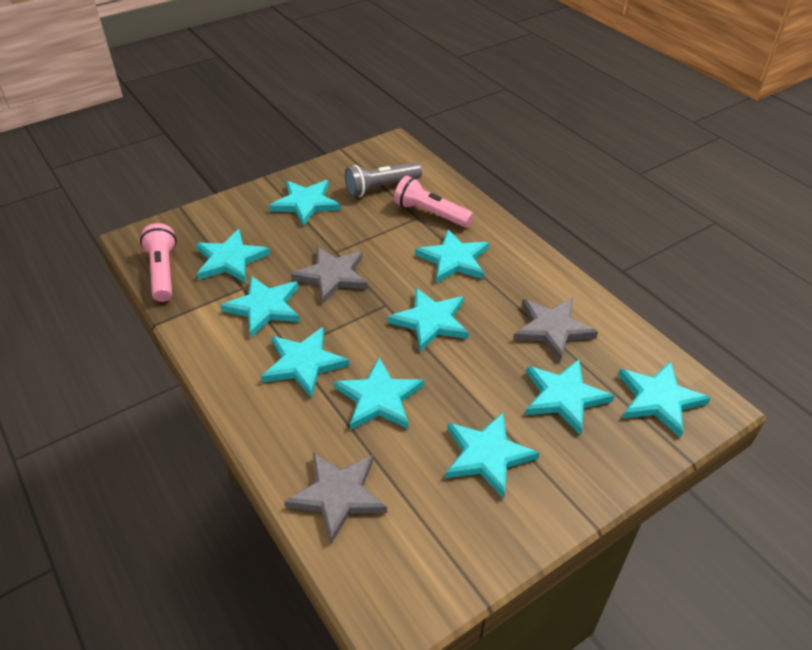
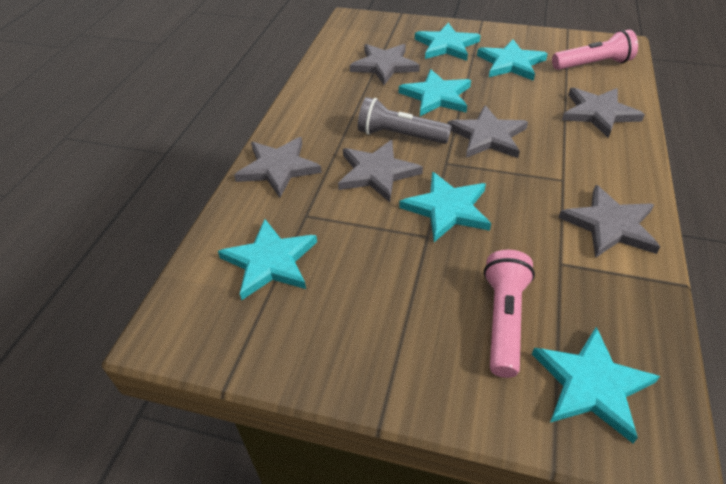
grey star: [284,453,387,544] [291,247,368,303] [513,298,598,361] = 3 -> [234,137,322,198] [338,140,423,202] [350,44,420,85] [447,105,528,158] [558,185,660,258] [562,88,645,138] = 6
turquoise star: [196,229,270,283] [220,276,300,337] [261,327,349,398] [269,180,340,227] [334,357,424,430] [388,288,469,352] [415,229,489,283] [445,413,540,498] [525,359,614,435] [618,361,711,438] = 10 -> [218,219,317,300] [399,69,471,116] [399,172,491,242] [415,23,481,61] [477,39,548,81] [532,327,660,443] = 6

